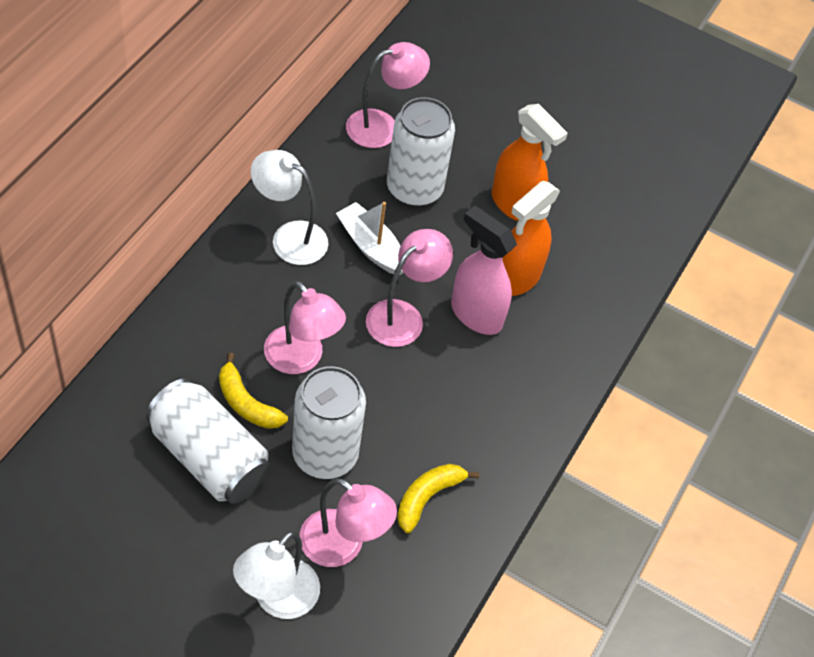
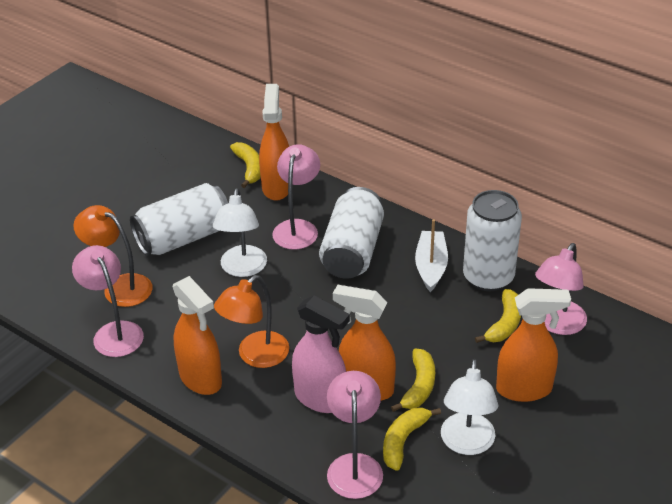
orange lamp: none = 0 -> [73,205,152,307] [214,275,289,368] = 2
orange spray bottle: [492,104,568,221] [503,181,560,296] = 2 -> [173,276,222,395] [259,84,289,201] [333,285,396,401] [496,288,571,402] = 4
yellow banana: [219,353,288,429] [397,464,479,533] = 2 -> [230,142,261,188] [383,407,441,471] [391,349,435,412] [475,289,521,343] = 4

